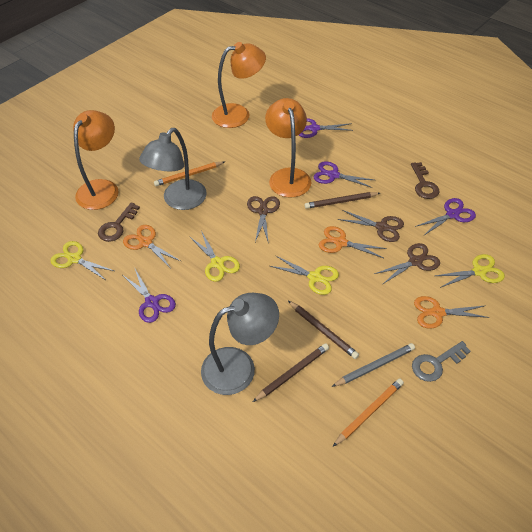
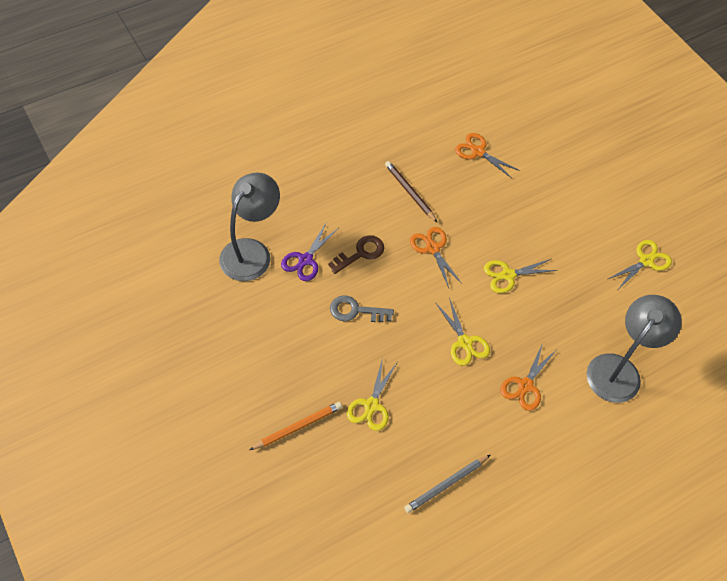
brown key: [98,202,140,242] [411,162,439,199] = 2 -> [328,235,384,274] = 1
brown pencil: [253,343,329,402] [288,301,359,359] [304,192,380,209] = 3 -> [385,161,438,223] = 1
brown scissors: [247,196,280,244] [338,210,404,242] [374,243,440,284] = 3 -> none = 0
orange lamp: [73,110,119,210] [212,42,266,128] [265,98,311,198] = 3 -> none = 0
orange pencil: [154,161,224,186] [332,378,404,447] = 2 -> [249,402,342,450] = 1
purple scissors: [124,269,176,323] [299,118,353,138] [313,161,374,188] [415,198,476,235] = 4 -> [281,223,338,281] = 1

